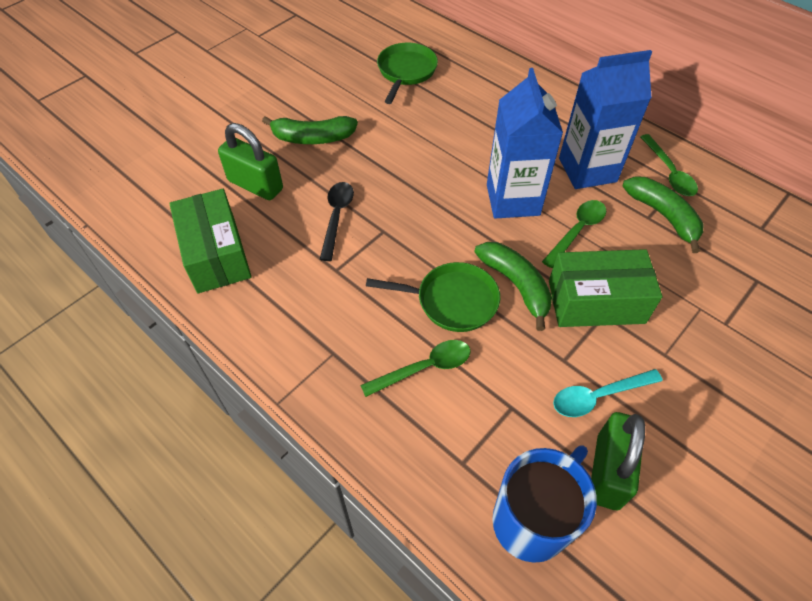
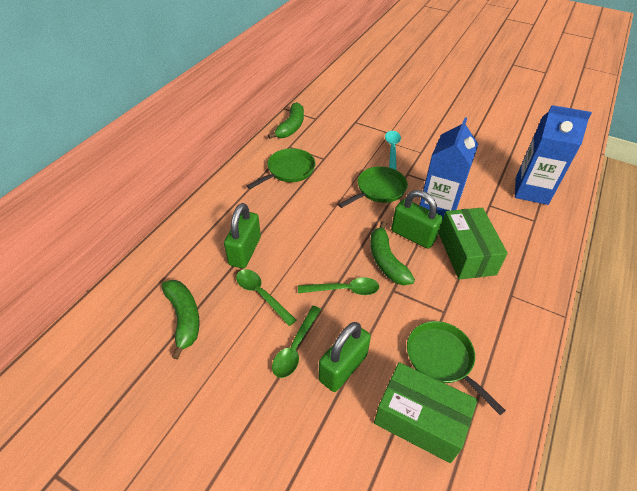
black spoon: [320,182,354,261] = 1 -> none = 0
blue mug: [492,445,597,563] = 1 -> none = 0
green padlock: [218,123,283,200] [591,412,645,510] = 2 -> [224,203,261,268] [318,322,371,392] [391,190,443,249] = 3
green pan: [366,262,500,332] [377,43,438,104] = 2 -> [247,148,316,189] [338,166,408,208] [407,321,506,415] = 3

